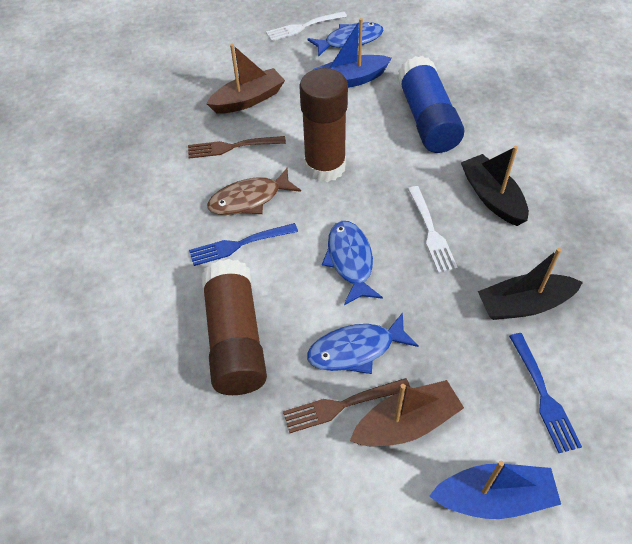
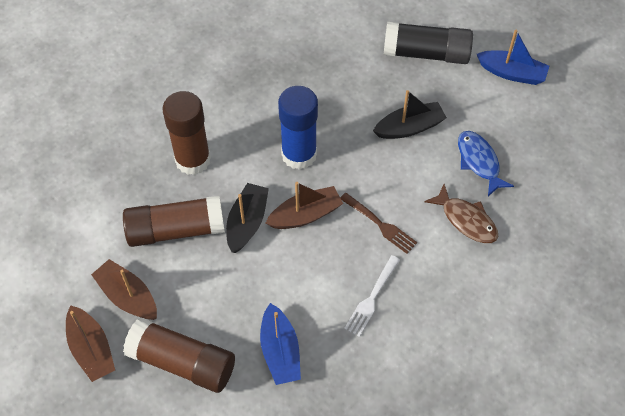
black glue stick: none = 0 -> [384,22,473,64] = 1
blue fish: [307,313,419,374] [308,22,384,57] [322,221,383,305] = 3 -> [458,131,514,196] = 1
blue fork: [189,223,298,266] [509,333,582,453] = 2 -> none = 0
brown boat: [207,44,285,114] [350,380,464,447] = 2 -> [66,305,115,382] [91,259,157,320] [266,182,343,229] = 3
brown fork: [188,136,286,159] [283,378,410,433] = 2 -> [340,193,417,254] = 1
brown glue stick: [201,259,267,395] [299,68,348,182] = 2 -> [123,195,225,247] [123,317,235,393] [162,91,211,175] = 3
white fork: [266,11,347,41] [408,186,458,273] = 2 -> [344,255,400,337] = 1

